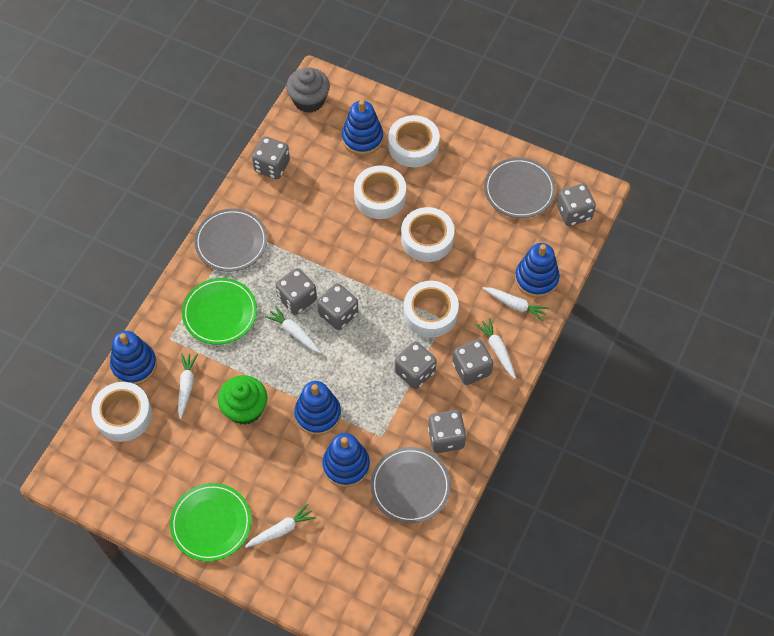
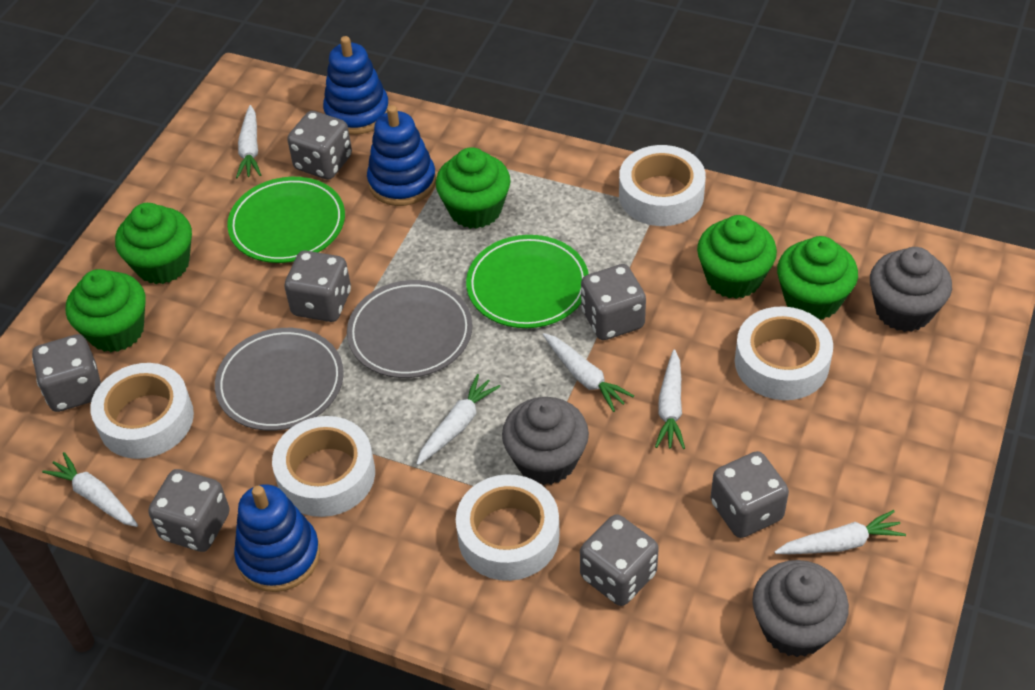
blue stacking toy: [110,331,157,385] [294,381,341,435] [322,433,370,487] [342,100,383,155] [515,243,560,298] = 5 -> [234,484,320,592] [323,36,389,135] [367,105,436,206] = 3
green cupcake: [218,375,267,425] = 1 -> [66,269,146,352] [115,203,192,284] [436,147,511,229] [697,215,777,299] [777,236,858,320] = 5
grey cupcake: [286,67,330,113] = 1 -> [502,397,589,485] [752,560,849,657] [870,247,952,332] = 3
grey plate: [194,208,268,272] [371,447,451,523] [484,158,556,218] = 3 -> [215,328,344,431] [347,280,473,378] = 2
white carrot: [178,353,198,419] [245,503,316,548] [265,306,321,353] [475,318,516,379] [482,287,549,321] = 5 -> [42,452,138,527] [236,105,261,179] [416,374,501,465] [543,333,634,412] [655,349,685,449] [775,510,906,554] = 6

